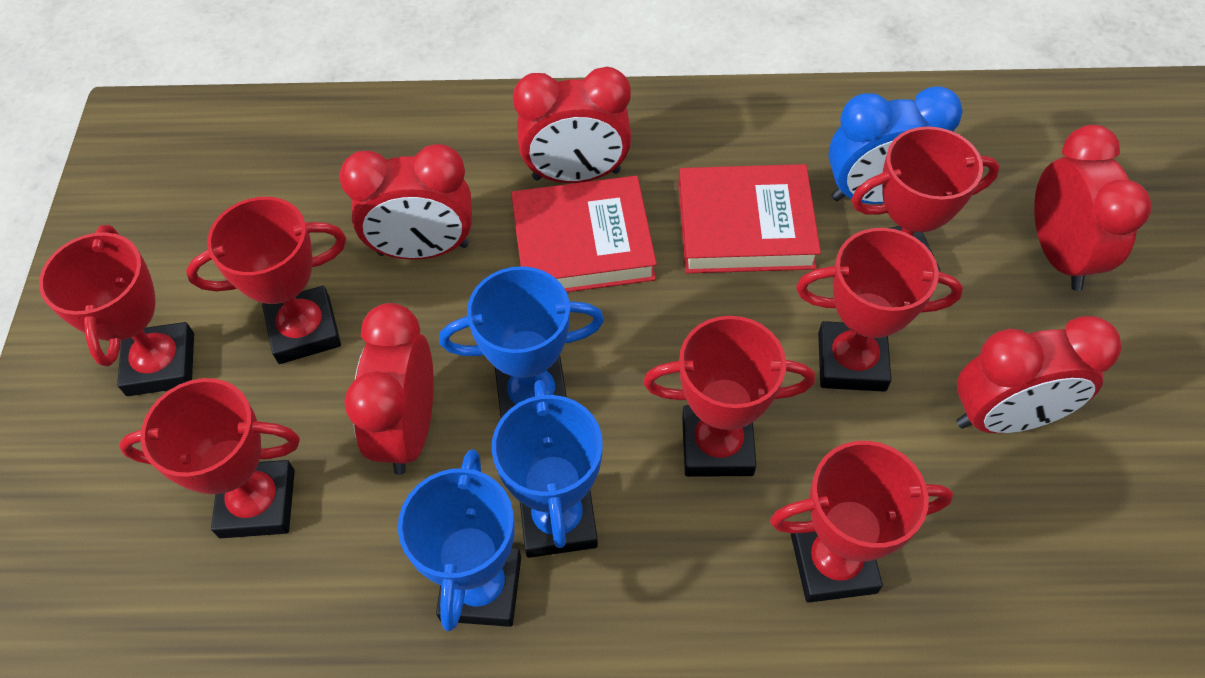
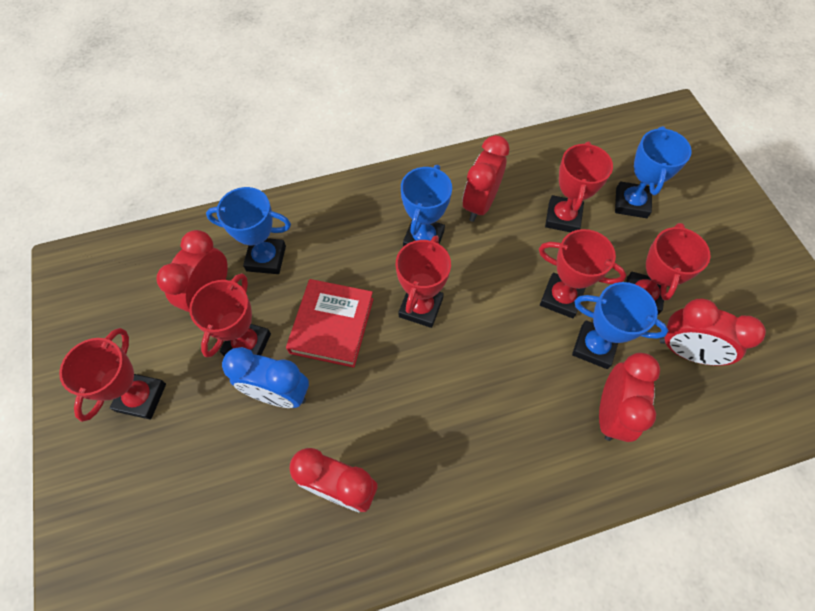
blue trophy: [398,449,521,631] [439,266,604,418] [492,380,603,558] = 3 -> [206,187,291,274] [401,165,452,247] [572,282,668,369] [615,126,692,218] = 4
red book: [511,176,657,292] [678,164,821,273] = 2 -> [286,279,374,368] = 1
red trophy: [39,225,194,396] [119,378,300,538] [186,197,346,364] [643,316,815,477] [770,441,953,603] [796,228,963,392] [851,126,1000,272] = 7 -> [59,328,166,422] [189,273,271,357] [396,235,451,328] [539,229,627,318] [545,141,613,232] [626,223,711,315] = 6

